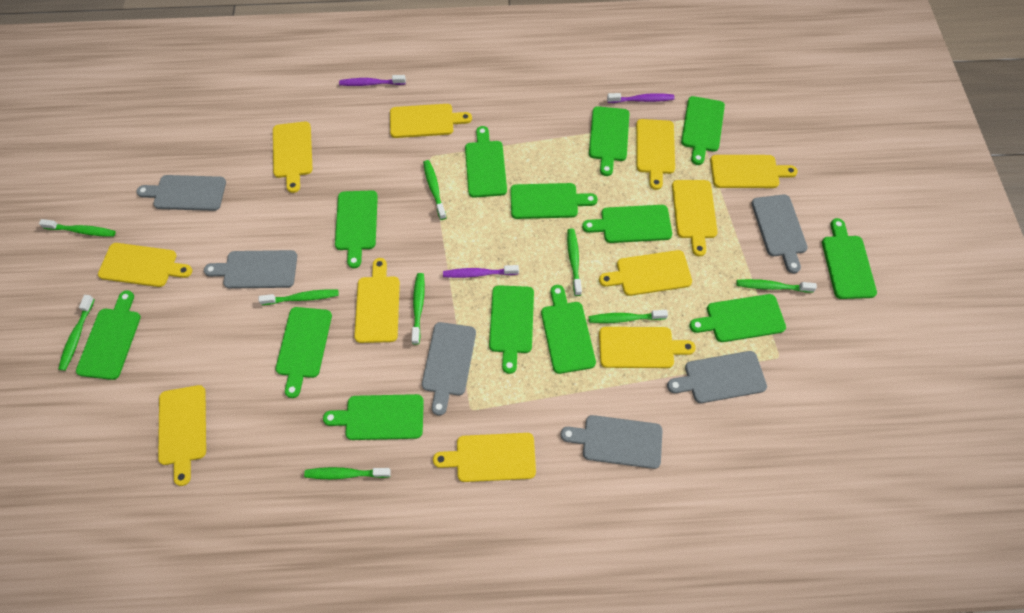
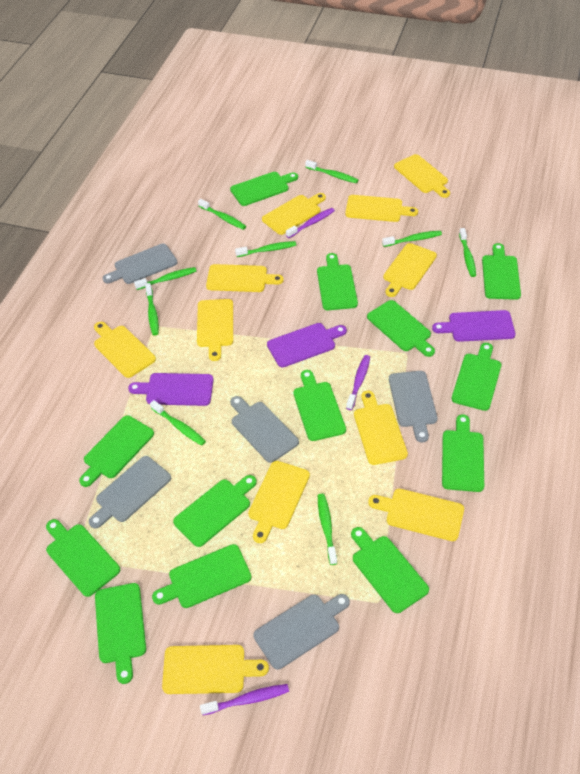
grey cutting board: [136,175,226,211] [204,250,297,289] [422,322,476,415] [560,415,663,469] [667,351,767,403] [751,194,808,273] = 6 -> [89,456,171,529] [103,244,178,284] [230,396,299,463] [253,594,350,670] [389,371,438,443] = 5
purple cutting board: none = 0 -> [128,373,213,406] [267,323,347,367] [432,310,515,342] = 3

